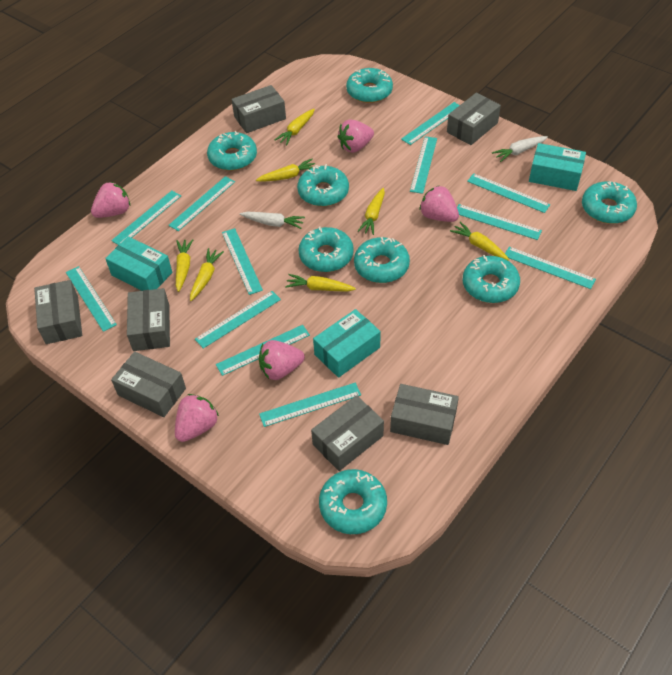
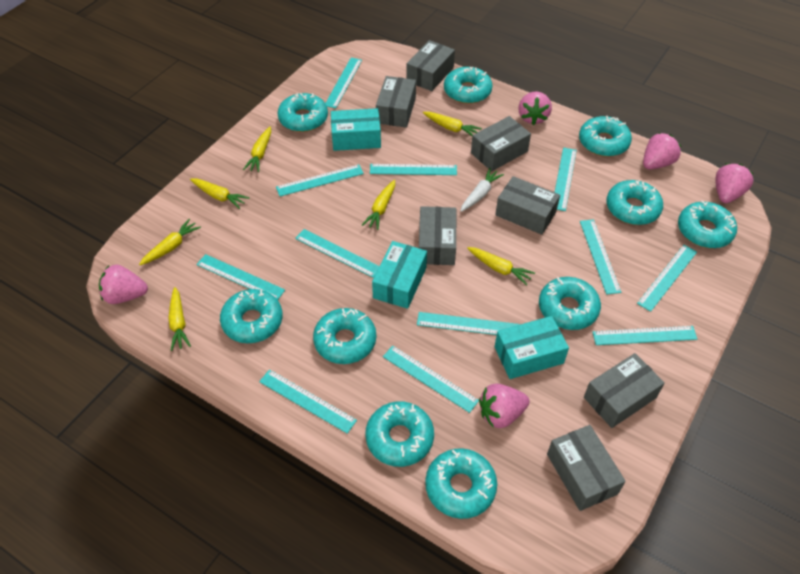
turquoise donut: [207,131,257,171] [297,164,349,206] [298,226,354,272] [319,469,387,534] [346,68,393,103] [354,237,410,283] [463,255,520,303] [582,181,637,224] = 8 -> [220,289,283,343] [278,93,328,132] [313,308,376,364] [365,401,434,467] [425,448,497,519] [444,66,493,104] [539,277,601,330] [579,116,632,157] [606,180,663,225] [678,201,737,248] = 10
white carrot: [240,212,305,229] [492,136,548,162] = 2 -> [461,168,504,212] = 1

